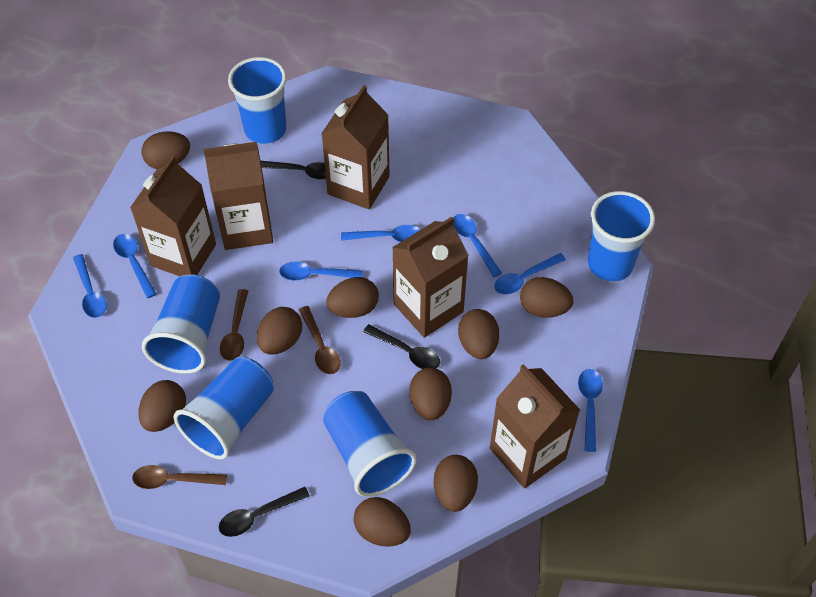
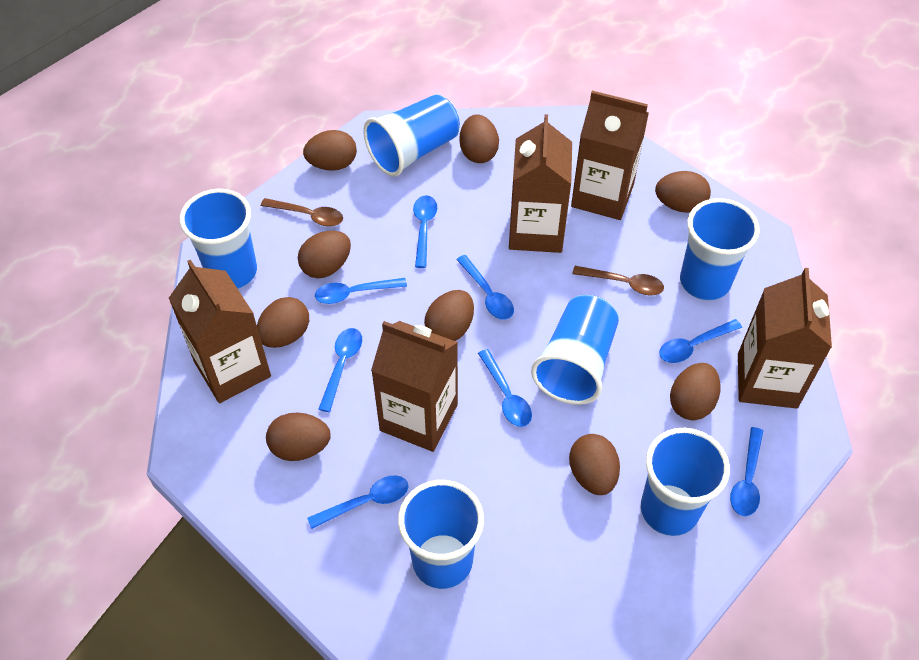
black spoon: [219,487,310,537] [260,161,326,180] [363,324,440,369] = 3 -> none = 0
blue cup: [142,274,220,374] [174,357,274,460] [228,57,287,144] [322,391,416,497] [587,191,655,282] = 5 -> [180,189,257,289] [363,94,460,177] [398,480,484,589] [531,295,619,405] [641,428,730,536] [680,198,760,301] = 6
blue spoon: [73,254,107,318] [113,234,157,298] [279,262,363,281] [341,225,420,242] [453,214,502,277] [494,253,566,295] [578,369,603,452] = 7 -> [307,476,409,529] [315,278,407,304] [318,328,362,412] [413,195,437,268] [456,255,514,320] [478,349,532,427] [660,319,742,363] [730,427,763,516] = 8
brown spoon: [132,465,227,489] [220,289,248,361] [299,306,341,374] = 3 -> [261,198,343,227] [572,266,664,295] = 2

